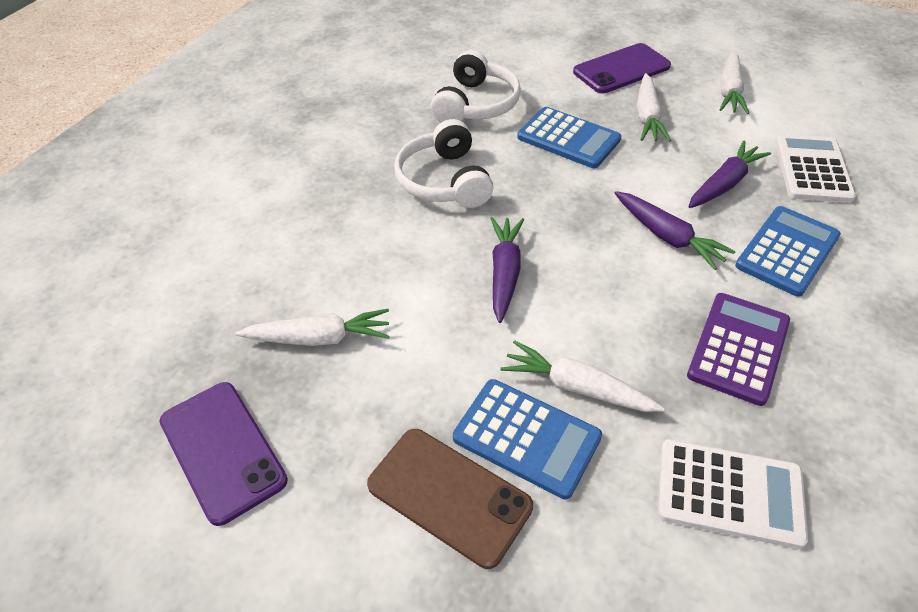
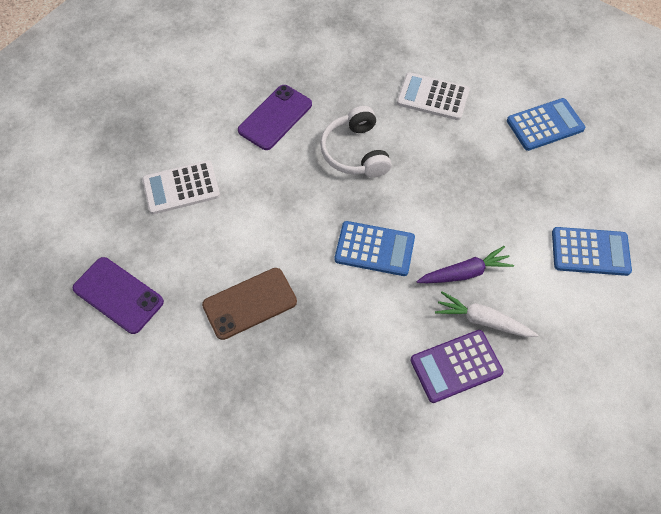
purple carrot: [490,217,524,323] [615,191,736,270] [689,141,771,208] = 3 -> [417,246,514,283] = 1
white carrot: [235,309,390,346] [501,340,665,412] [637,73,671,142] [719,51,749,114] = 4 -> [435,292,538,337] = 1
white headphones: [394,119,493,208] [431,50,521,122] = 2 -> [320,106,392,178] = 1

